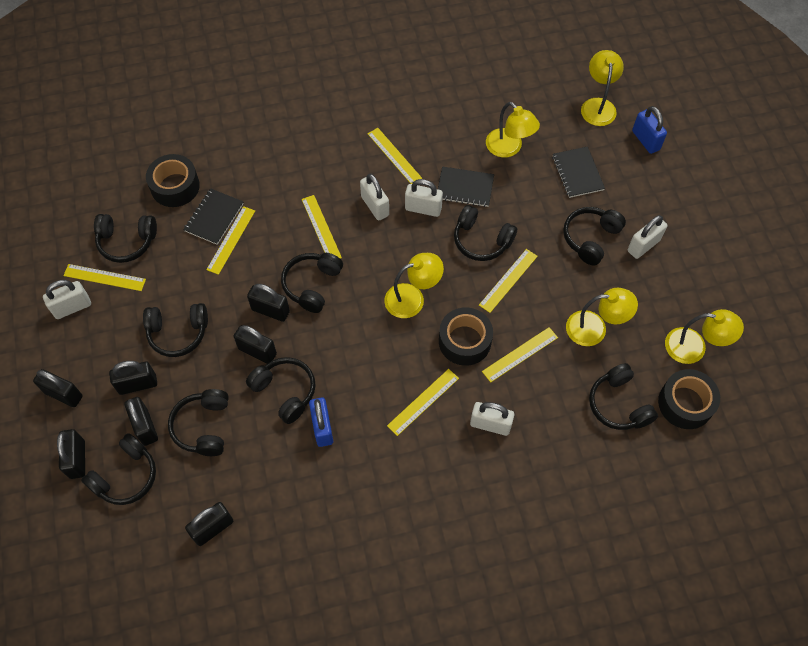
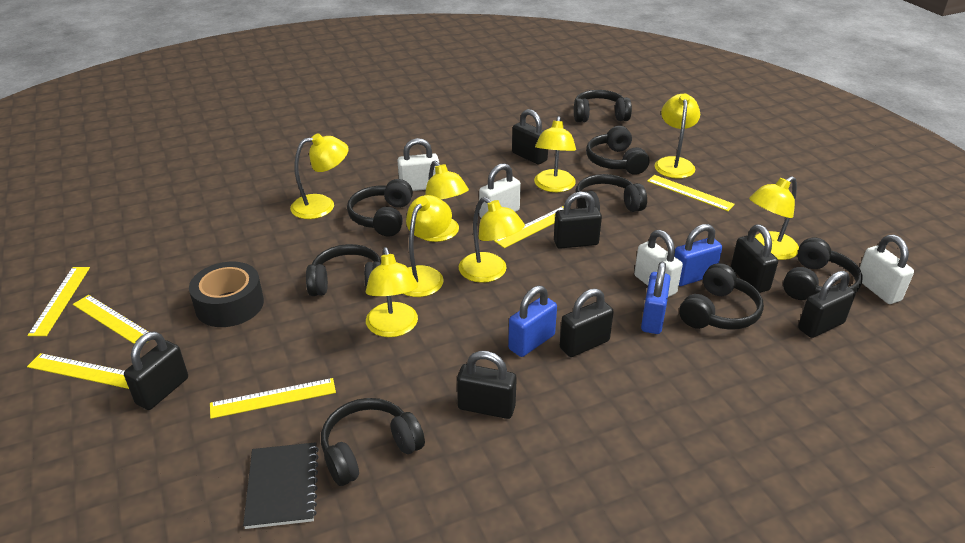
black headphones: [81,433,156,505] [94,214,157,263] [143,303,208,357] [168,389,229,456] [246,357,316,424] [281,253,343,313] [454,205,517,261] [563,207,626,266] [589,363,658,430] = 9 -> [306,244,381,296] [321,398,425,486] [347,179,413,237] [574,90,632,122] [575,174,647,212] [586,126,649,175] [679,263,764,330] [783,237,863,300] = 8
black notebook: [183,188,244,245] [438,166,494,207] [552,146,605,198] = 3 -> [243,442,319,529] = 1
black tape: [146,154,200,207] [439,307,493,366] [658,369,720,429] = 3 -> [189,262,264,327] = 1
blue padlock: [309,398,333,447] [632,106,667,154] = 2 -> [508,285,557,357] [641,262,671,334] [674,224,722,286] = 3
white padlock: [43,280,91,319] [360,174,389,221] [405,179,443,217] [470,402,514,436] [628,215,667,259] = 5 -> [397,138,439,191] [479,163,521,218] [634,230,683,297] [860,235,914,304] = 4
yellow lamp: [384,253,444,318] [486,102,540,158] [566,288,638,346] [581,50,624,126] [665,309,744,364] = 5 -> [290,133,349,219] [366,247,418,337] [403,195,452,297] [421,161,469,242] [459,197,525,283] [534,116,576,192] [655,94,700,178] [749,176,799,260] = 8
yellow ruler: [63,264,146,291] [206,206,255,275] [302,195,342,259] [368,128,422,184] [387,369,459,436] [479,249,538,313] [482,327,558,382] = 7 -> [27,267,90,336] [27,353,129,389] [73,295,148,344] [210,378,336,419] [494,206,564,248] [647,175,735,211] = 6

